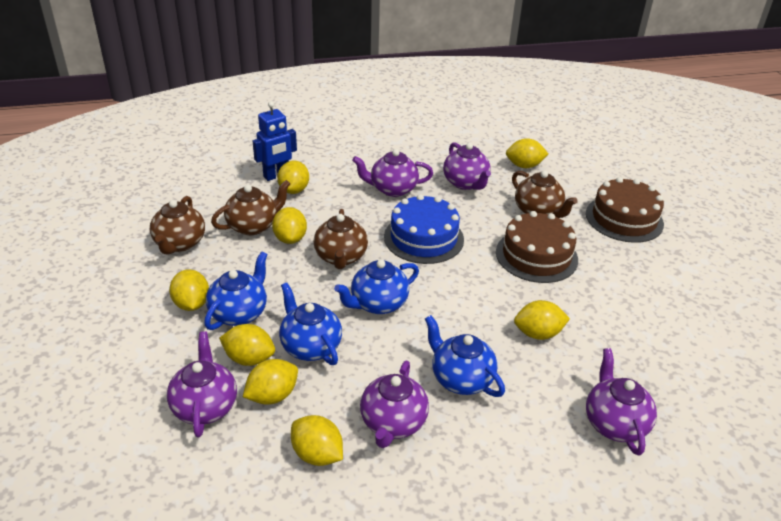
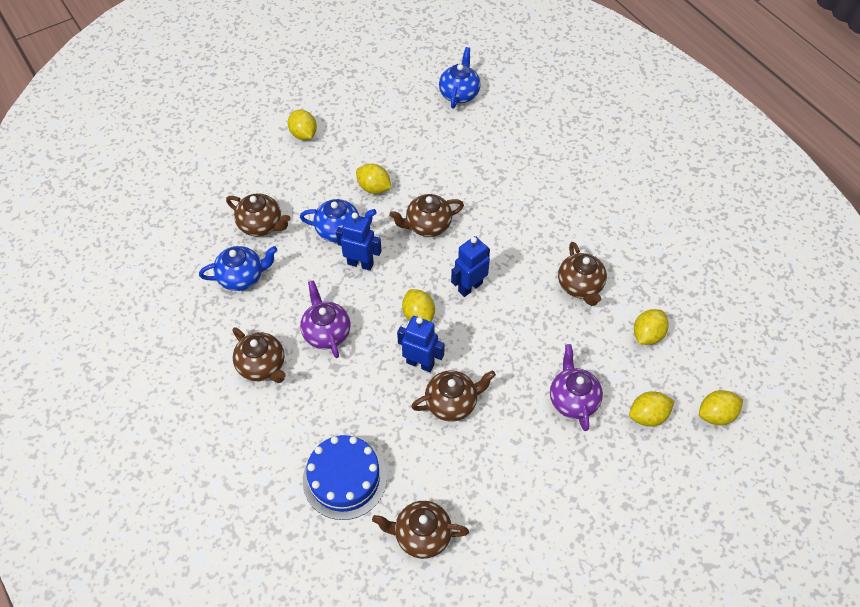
blue robot: [253,101,297,181] = 1 -> [336,212,382,271] [397,316,445,372] [451,236,490,297] = 3
blue teapot: [204,251,268,330] [279,283,342,365] [334,260,419,314] [425,315,505,397] = 4 -> [199,246,277,291] [300,199,377,242] [439,47,480,109] = 3
brown cake: [496,211,578,283] [586,177,664,243] = 2 -> none = 0
brown teapot: [150,196,205,255] [211,180,290,235] [314,209,368,269] [512,170,578,218] = 4 -> [226,193,290,237] [233,327,286,383] [372,501,469,559] [389,194,464,237] [411,370,496,421] [558,242,607,306] = 6
purple teapot: [167,332,237,438] [352,149,433,197] [360,361,429,448] [443,142,491,190] [586,348,657,456] = 5 -> [300,280,350,358] [550,344,603,431] = 2
yellow lemon: [169,269,209,311] [219,324,275,366] [243,359,298,405] [272,207,307,244] [277,161,309,194] [291,415,343,466] [506,138,548,168] [514,300,570,340] = 8 -> [288,110,317,140] [356,164,391,194] [402,289,435,322] [629,391,674,427] [634,309,669,345] [699,390,743,425] = 6

